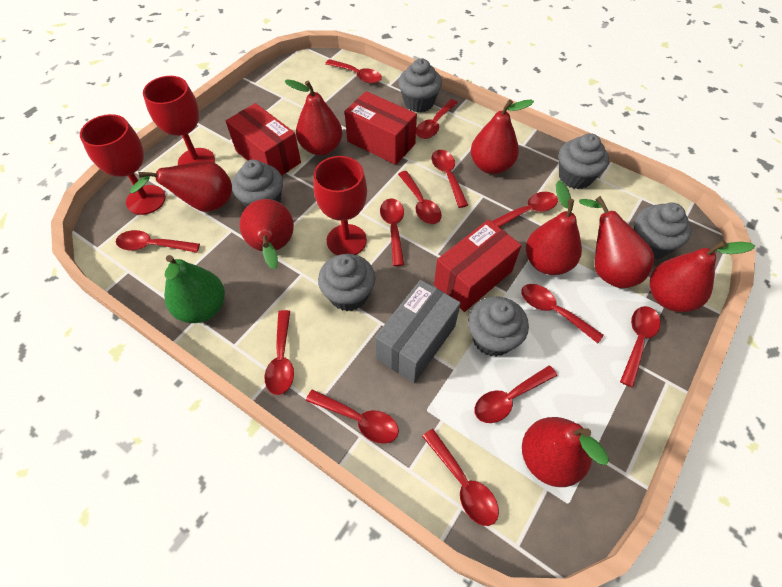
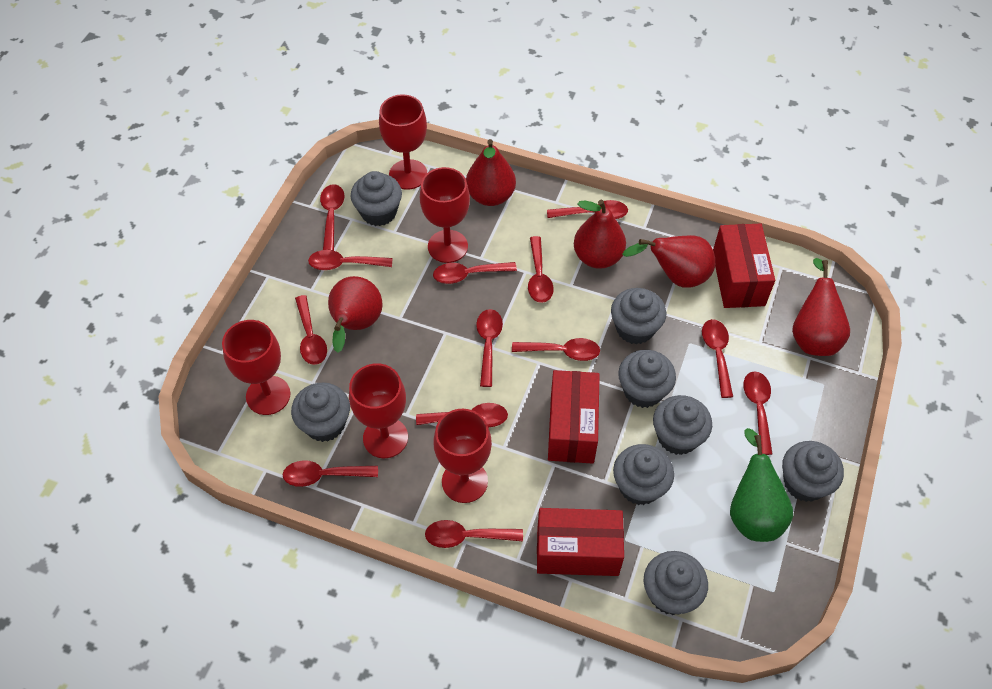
grey box: [375,280,461,383] = 1 -> none = 0
grey cupcake: [232,160,283,207] [318,254,375,311] [398,59,442,112] [468,296,529,357] [559,133,609,189] [634,203,692,259] = 6 -> [291,383,350,442] [350,171,402,226] [611,288,666,344] [613,444,674,505] [618,350,676,408] [644,551,708,615] [653,395,712,455] [782,441,844,502] = 8
red goblet: [80,114,166,215] [143,76,215,165] [313,156,367,255] = 3 -> [222,320,290,415] [349,363,408,458] [379,94,427,190] [420,167,470,263] [433,409,492,503] = 5
red pear: [130,161,232,212] [240,199,294,269] [285,79,342,155] [471,99,534,174] [522,417,609,487] [526,181,582,275] [579,196,654,288] [650,240,755,312] = 8 -> [328,276,382,353] [466,139,516,206] [574,200,626,269] [622,235,715,287] [792,258,850,356] = 5

